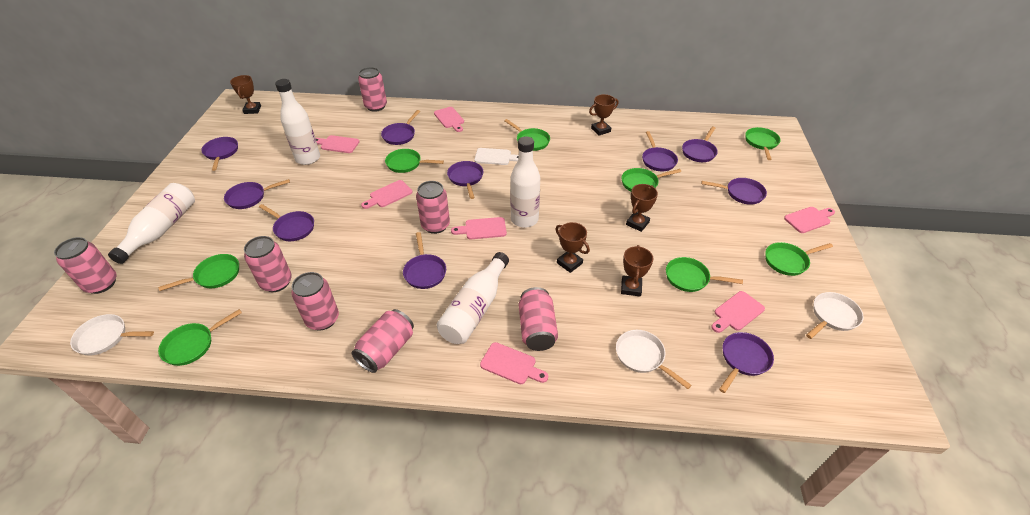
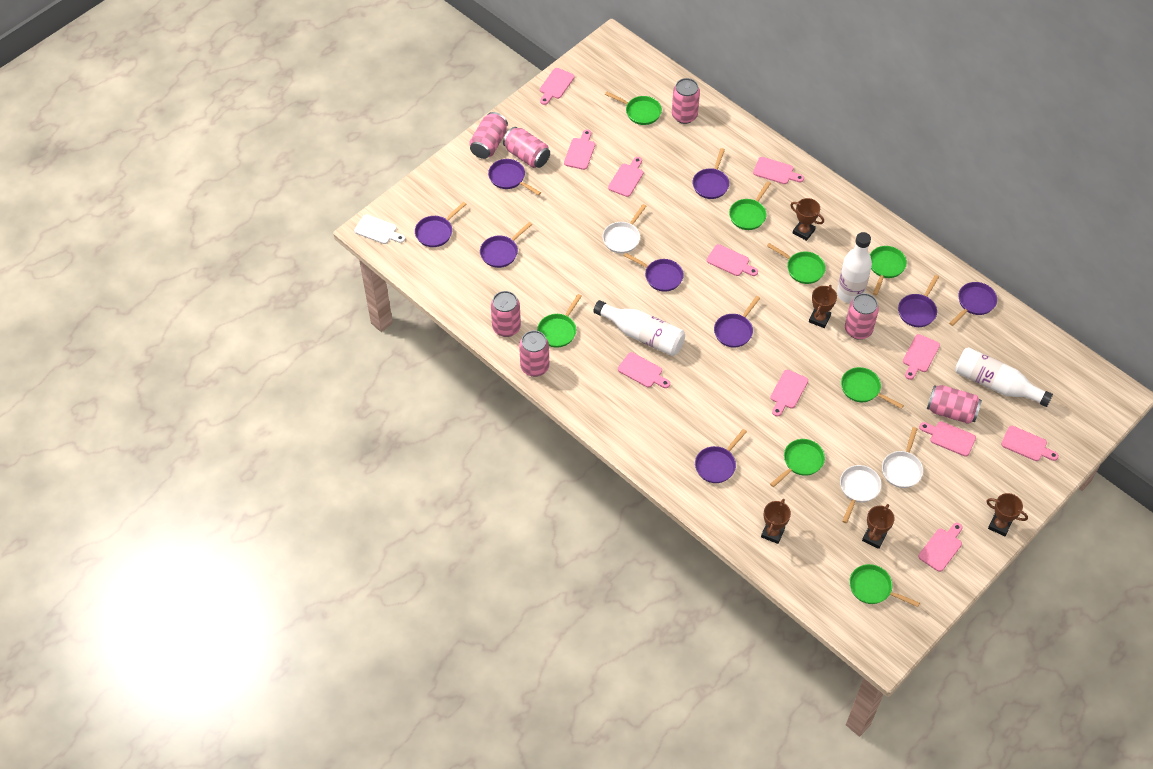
pink cutting board: [316,135,360,153] [361,180,412,209] [434,107,464,132] [451,217,507,239] [480,342,548,384] [711,291,765,333] [784,207,835,233] = 7 -> [540,68,575,105] [564,129,595,170] [608,157,643,197] [618,352,670,388] [707,244,758,276] [753,157,804,184] [770,370,808,417] [903,334,940,380] [918,523,962,572] [919,421,976,457] [1001,426,1059,461] = 11
purple pan: [201,137,238,171] [224,179,290,209] [259,204,314,241] [381,110,420,145] [403,232,446,289] [447,161,483,199] [642,131,678,171] [682,127,718,162] [702,178,767,205] [719,332,774,393] = 10 -> [415,202,466,247] [480,222,532,268] [488,159,541,196] [624,253,684,292] [693,148,729,199] [695,429,747,483] [714,296,760,347] [898,275,939,327] [949,282,997,326] = 9
white bottle: [108,183,195,264] [275,79,320,165] [437,252,509,344] [510,136,540,228] = 4 -> [593,300,685,356] [837,232,872,303] [955,347,1053,407] = 3

